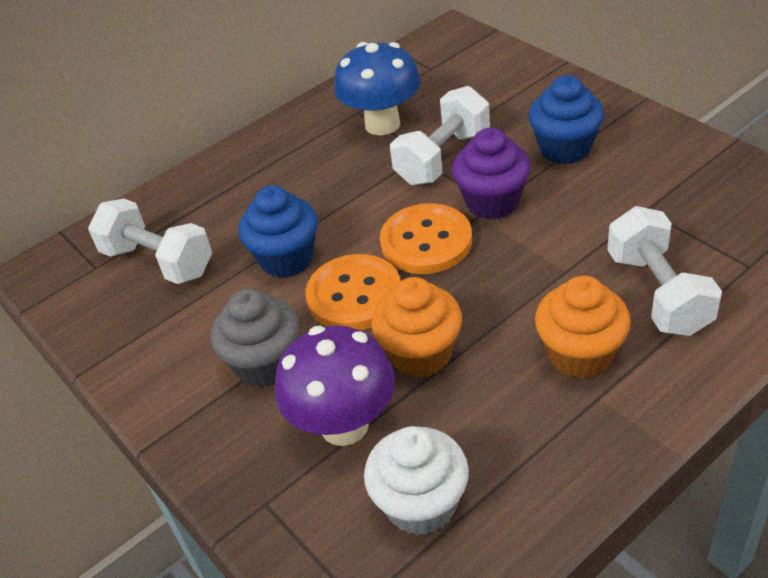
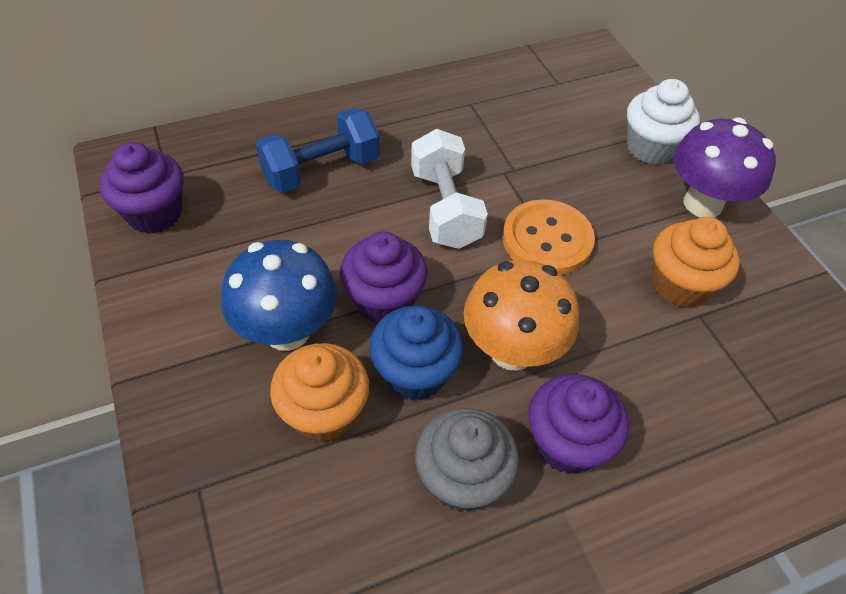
blue cupcake: [238,186,318,278] [528,75,604,165] = 2 -> [369,306,464,401] = 1
blue dumbbell: none = 0 -> [256,108,380,193] = 1
orange button: [305,254,401,330] [380,203,472,274] = 2 -> [503,199,595,275] = 1
orange mushroom: none = 0 -> [464,260,579,371] = 1
purple cupcake: [452,128,531,219] = 1 -> [100,142,184,234] [340,231,428,323] [529,374,629,474] = 3
white dumbbell: [88,199,212,284] [390,86,490,186] [607,206,722,336] = 3 -> [411,129,488,249] = 1

